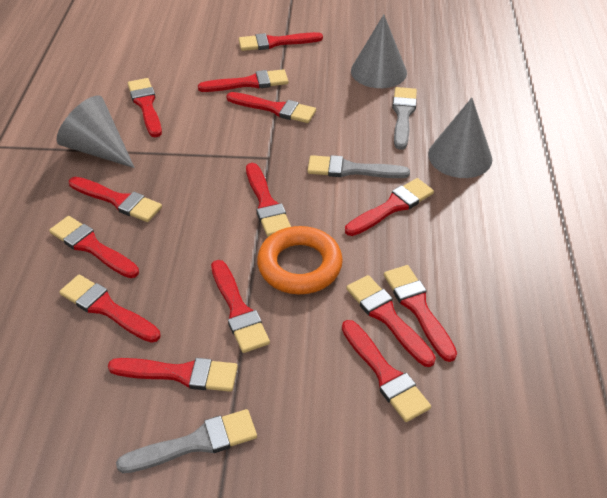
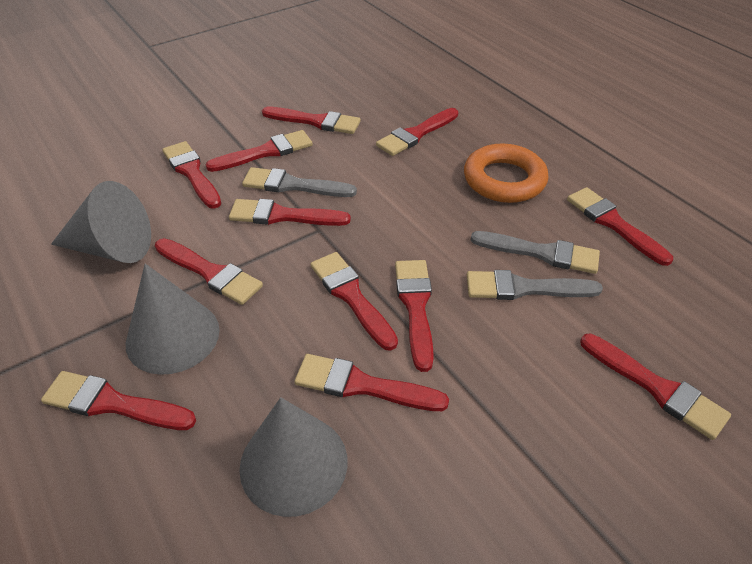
red brush: [49,216,139,278] [59,275,160,343] [69,177,162,222] [108,358,238,392] [128,78,162,137] [198,69,288,92] [211,260,270,353] [226,92,316,123] [239,32,323,51] [246,163,291,237] [342,320,431,422] [345,178,434,236] [346,275,436,367] [384,265,457,362] = 14 -> [41,371,196,430] [155,238,263,305] [162,141,221,209] [205,130,313,172] [229,199,351,226] [262,107,361,134] [295,354,449,411] [310,252,398,351] [376,108,458,156] [395,260,434,372] [567,187,673,266] [580,333,731,440] = 12

